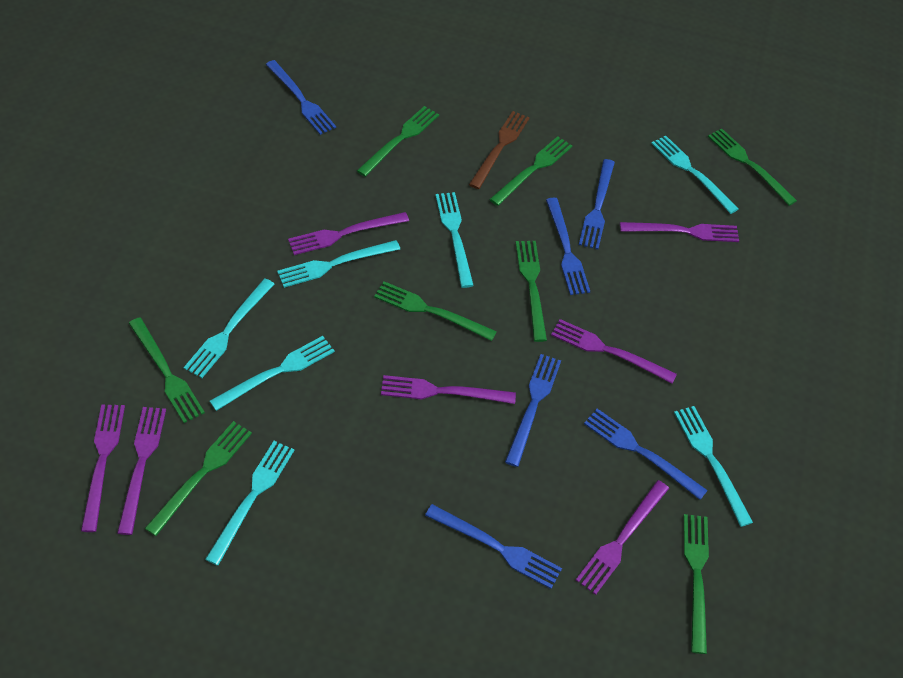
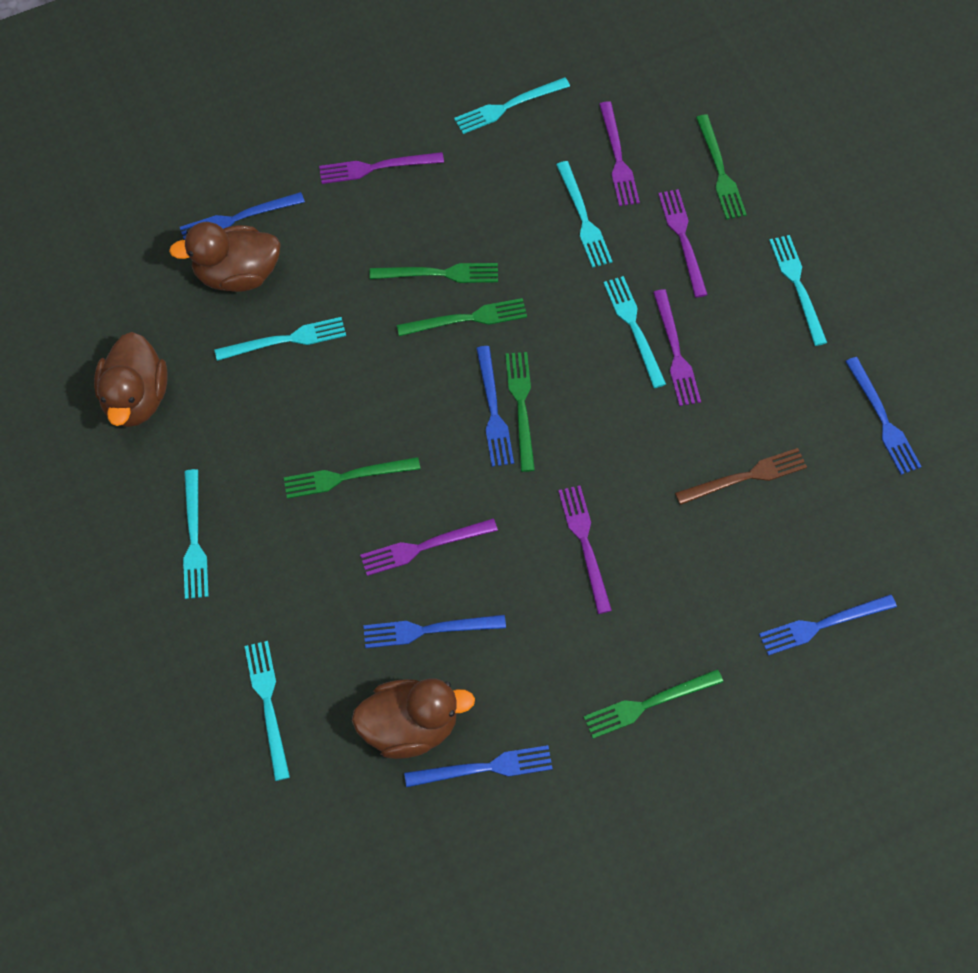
brown duck: none = 0 -> [94,332,168,427] [169,222,281,292] [352,678,475,759] = 3
green fork: [129,317,205,423] [145,421,252,536] [357,106,439,177] [374,281,497,341] [489,136,572,206] [515,241,547,342] [684,514,709,654] [708,128,797,206] = 8 -> [284,457,420,499] [370,263,498,283] [397,298,527,336] [505,352,535,472] [584,669,723,739] [696,115,747,220] = 6
purple fork: [81,404,125,532] [117,407,166,535] [288,212,409,255] [381,375,516,404] [551,319,677,384] [576,480,669,595] [620,222,739,242] = 7 -> [319,152,444,184] [360,518,498,576] [558,485,612,614] [599,101,640,206] [653,289,701,406] [658,189,708,298] = 6

